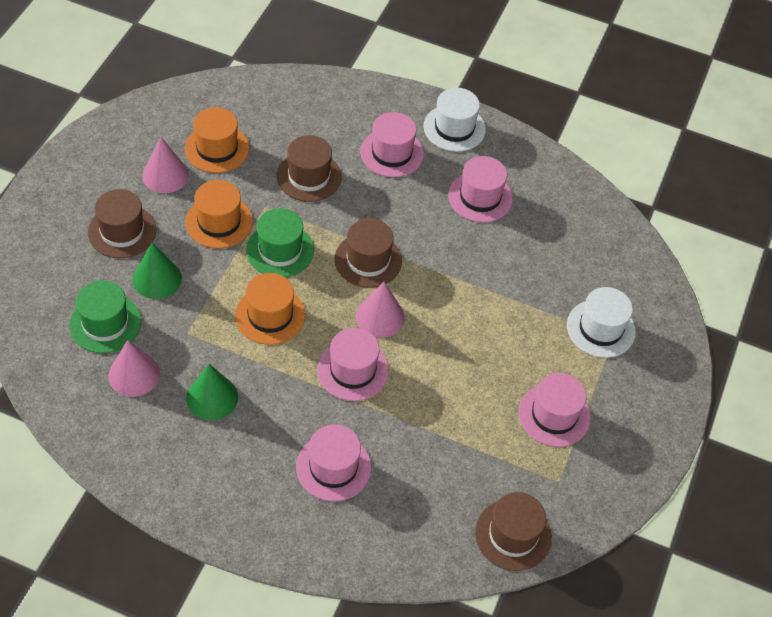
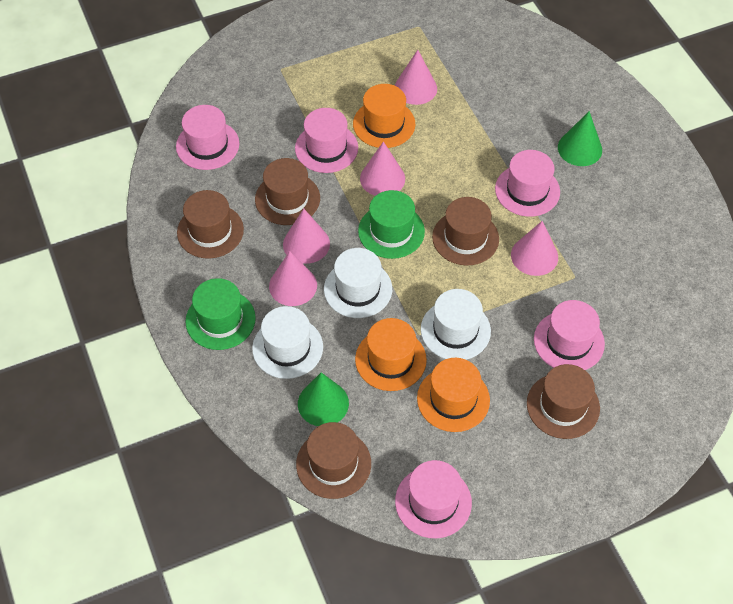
brown hat: [88,189,156,258] [277,135,342,202] [334,218,402,288] [475,492,552,571] = 4 -> [177,190,244,258] [255,158,320,225] [296,422,371,499] [432,197,499,265] [527,364,600,439] = 5
pink cone: [108,340,160,397] [142,137,189,193] [356,282,405,338] = 3 -> [269,251,317,306] [283,209,330,264] [360,142,405,196] [395,50,437,105] [511,221,558,276] = 5
white hat: [423,88,486,152] [567,287,636,358] = 2 -> [252,306,323,379] [324,248,392,318] [421,289,491,360] = 3

